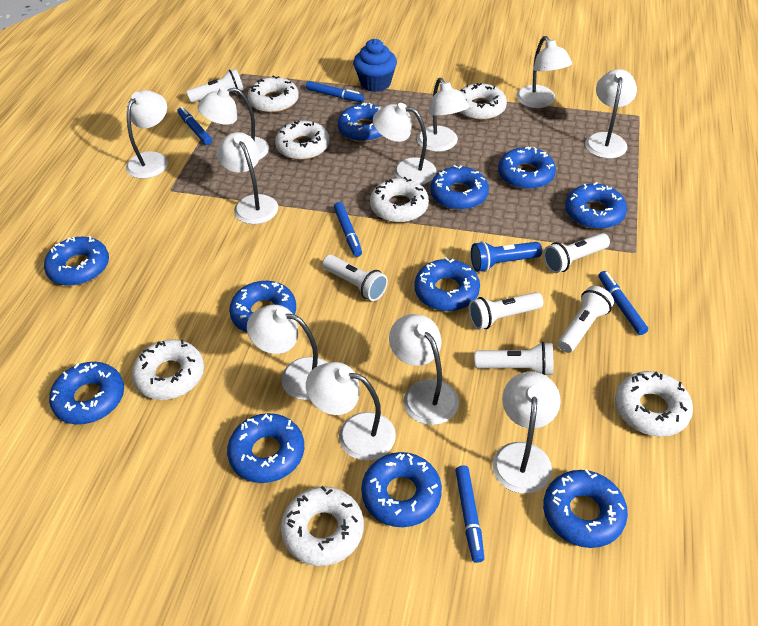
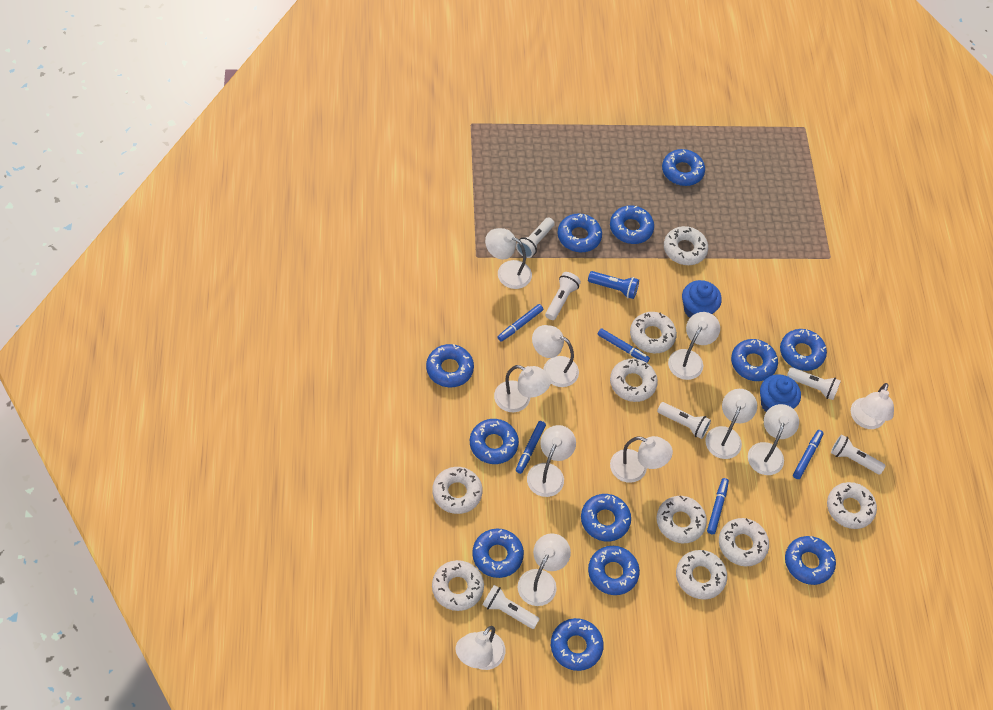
blue cupcake: [353,39,397,92] = 1 -> [682,280,722,317] [760,374,801,412] = 2
blue donut: [44,236,109,286] [49,362,124,425] [227,413,304,483] [229,281,296,332] [338,103,382,142] [361,452,442,527] [414,257,480,311] [430,165,489,210] [498,146,556,189] [543,469,628,548] [565,182,627,229] = 11 -> [426,344,474,387] [470,419,519,464] [472,529,524,578] [551,618,604,671] [557,214,602,252] [581,494,631,542] [588,546,640,595] [610,205,654,244] [662,149,705,186] [731,339,778,381] [780,329,827,371] [785,536,836,585] = 12
white donut: [132,339,204,400] [247,75,299,113] [275,121,330,160] [281,486,364,566] [370,177,429,223] [460,83,507,120] [615,371,693,437] = 7 -> [432,467,483,514] [432,560,484,611] [610,359,658,402] [630,312,677,353] [656,496,707,543] [664,226,708,265] [676,550,727,600] [719,518,769,566] [827,482,877,529] = 9

